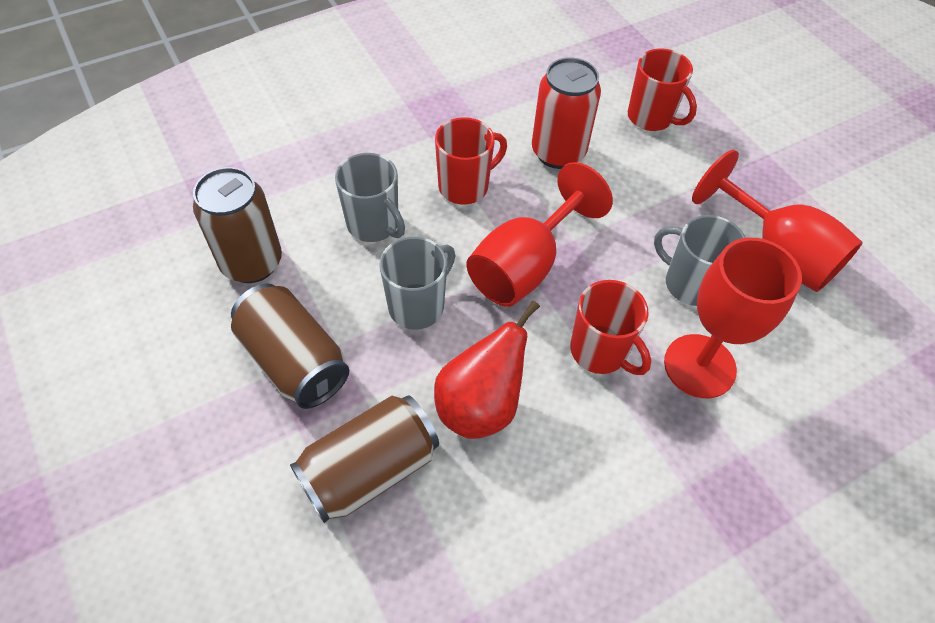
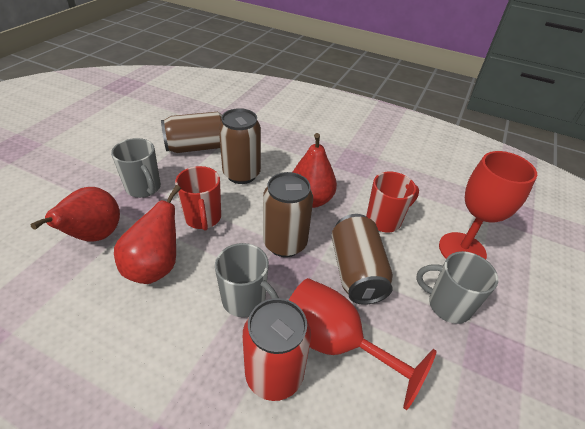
brown can: [193,167,282,283] [231,284,349,409] [290,395,439,523] = 3 -> [161,112,222,153] [219,108,261,184] [263,172,313,257] [331,214,393,305] = 4
red goblet: [466,162,613,307] [664,238,802,398] [692,150,863,292] = 3 -> [289,278,437,410] [439,151,537,259] = 2
red mug: [435,117,507,205] [570,280,651,375] [628,48,697,131] = 3 -> [175,166,221,231] [366,172,419,233] = 2
red pear: [434,300,540,439] = 1 -> [30,187,120,242] [114,185,181,284] [293,133,337,208] = 3

